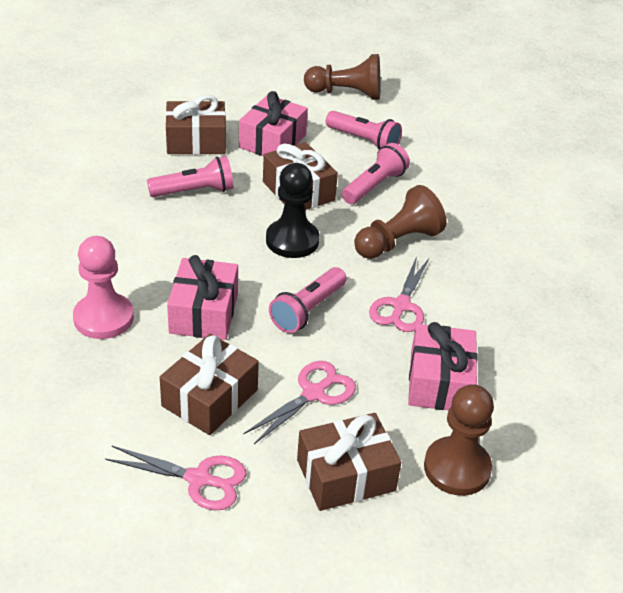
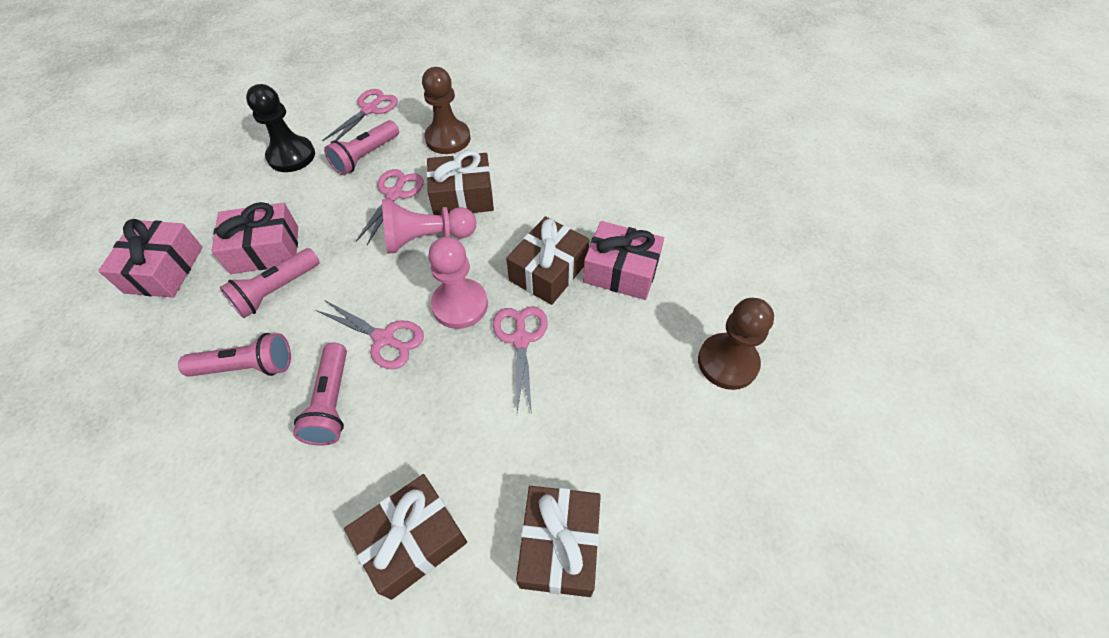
brown pawn: [304,54,380,100] [354,185,447,259] [424,384,494,496] = 3 -> [422,67,471,154] [698,298,774,390] = 2
pink pawn: [73,236,134,339] = 1 -> [382,199,476,253] [428,237,488,329] = 2
pink scissors: [105,446,246,511] [243,361,356,444] [369,256,429,332] = 3 -> [316,300,424,369] [322,89,398,141] [356,169,424,245] [493,306,548,414] = 4

